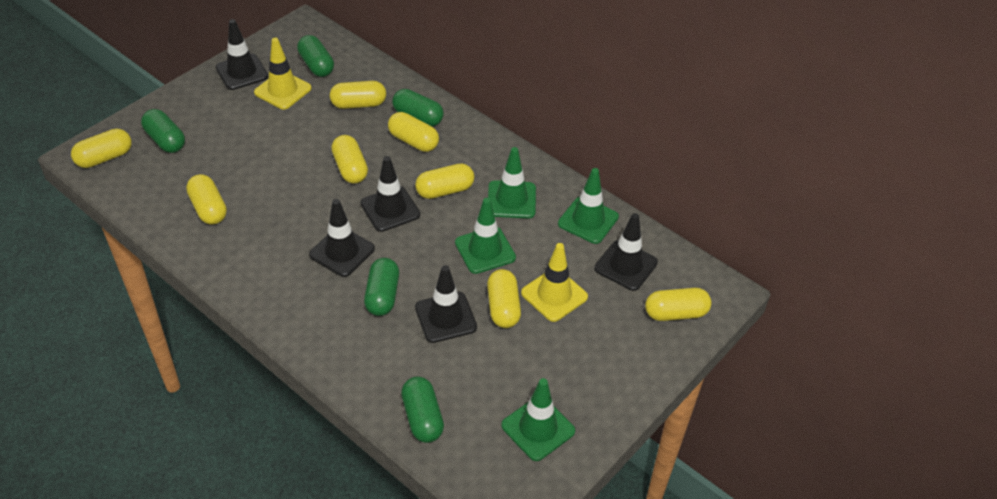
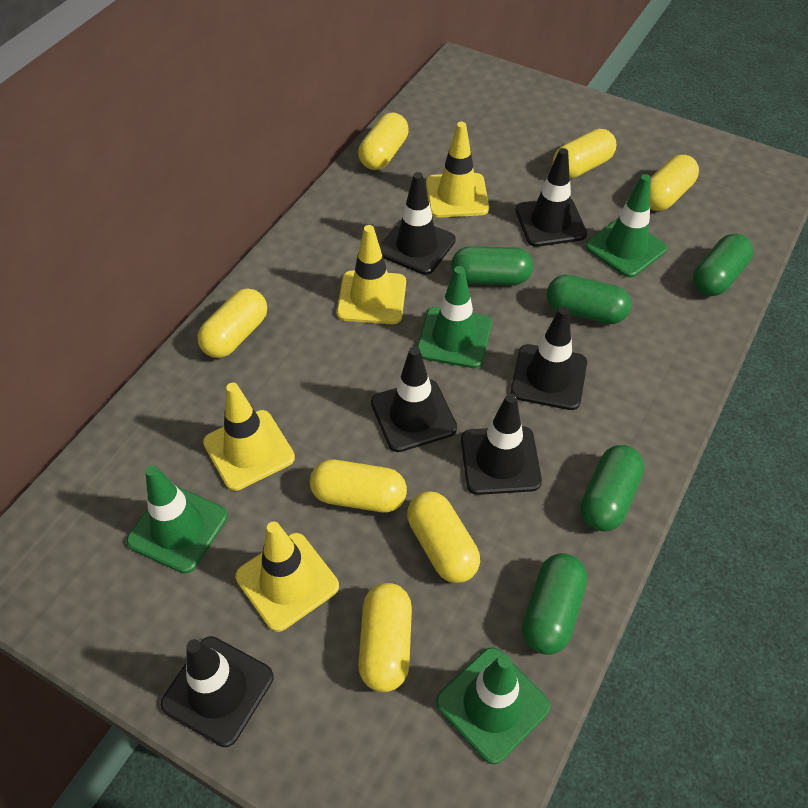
black traffic cone: [216,19,268,90] [309,199,375,277] [360,156,420,232] [415,265,477,343] [594,213,658,291] = 5 -> [161,636,274,747] [371,346,457,452] [380,172,456,275] [461,393,542,495] [511,307,587,410] [515,148,587,247] = 6
yellow capsule: [71,129,132,168] [186,174,227,224] [330,81,386,109] [331,135,368,184] [388,112,439,152] [415,163,474,199] [487,269,521,328] [645,288,712,321] = 8 -> [197,288,267,358] [310,460,407,512] [358,112,409,170] [358,583,412,692] [407,491,480,583] [553,129,616,179] [650,155,699,211] = 7
yellow traffic cone: [254,38,312,110] [521,243,588,322] = 2 -> [203,383,295,491] [235,522,339,632] [337,225,406,324] [426,122,489,218] = 4

